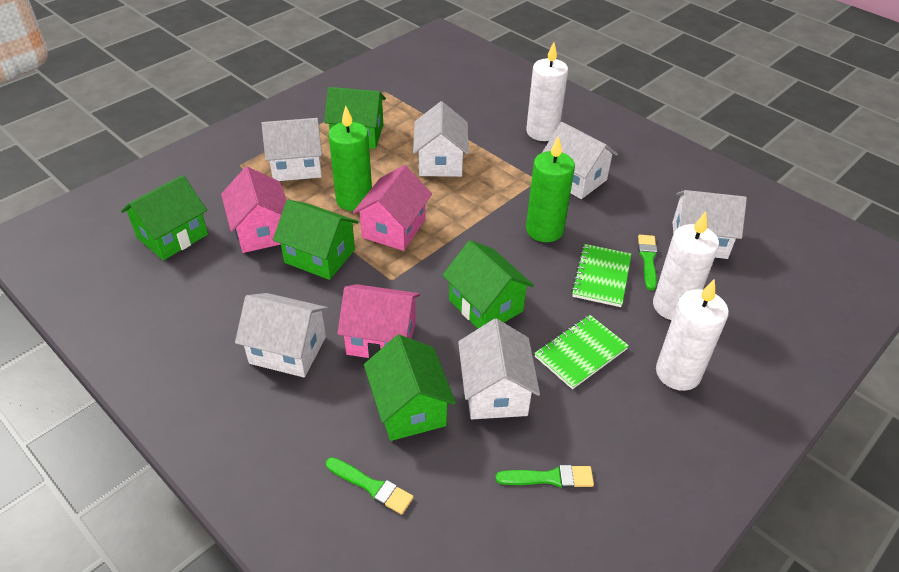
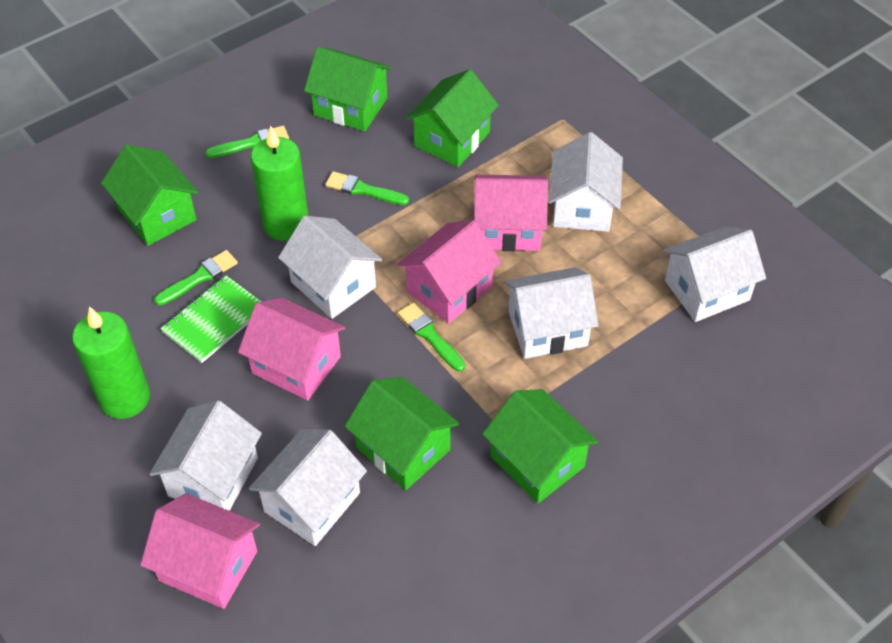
green brush: [326,457,414,515] [496,465,594,488] [638,235,657,290] = 3 -> [154,250,238,306] [205,126,289,158] [325,171,409,205] [398,303,465,371] = 4
green notebook: [534,315,629,389] [571,244,631,307] = 2 -> [161,276,262,363] = 1
pink house: [221,167,287,253] [337,284,420,359] [353,165,432,251] = 3 -> [140,493,260,609] [238,298,346,400] [397,220,502,324] [474,175,548,251] = 4
white candle: [526,42,568,141] [653,212,719,320] [656,279,729,391] = 3 -> none = 0

